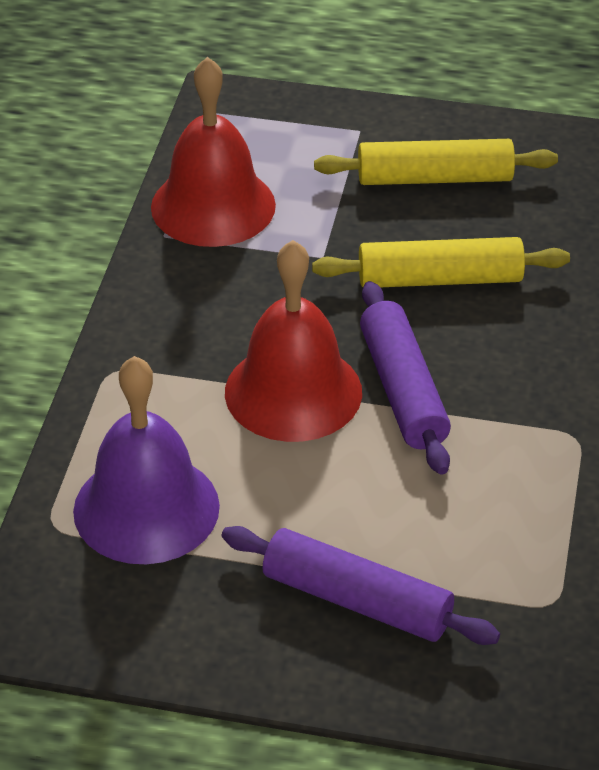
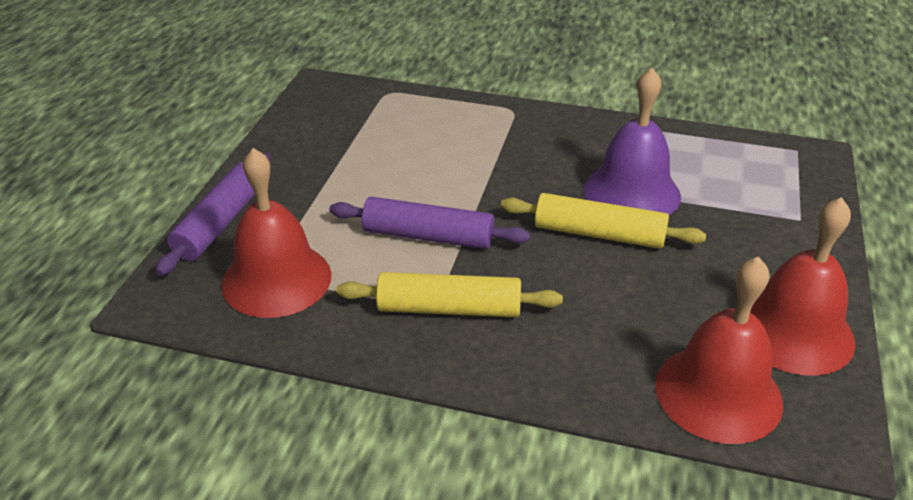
red bell: [151,57,276,247] [225,240,362,442] = 2 -> [221,148,331,318] [655,257,783,444] [750,197,856,376] = 3

